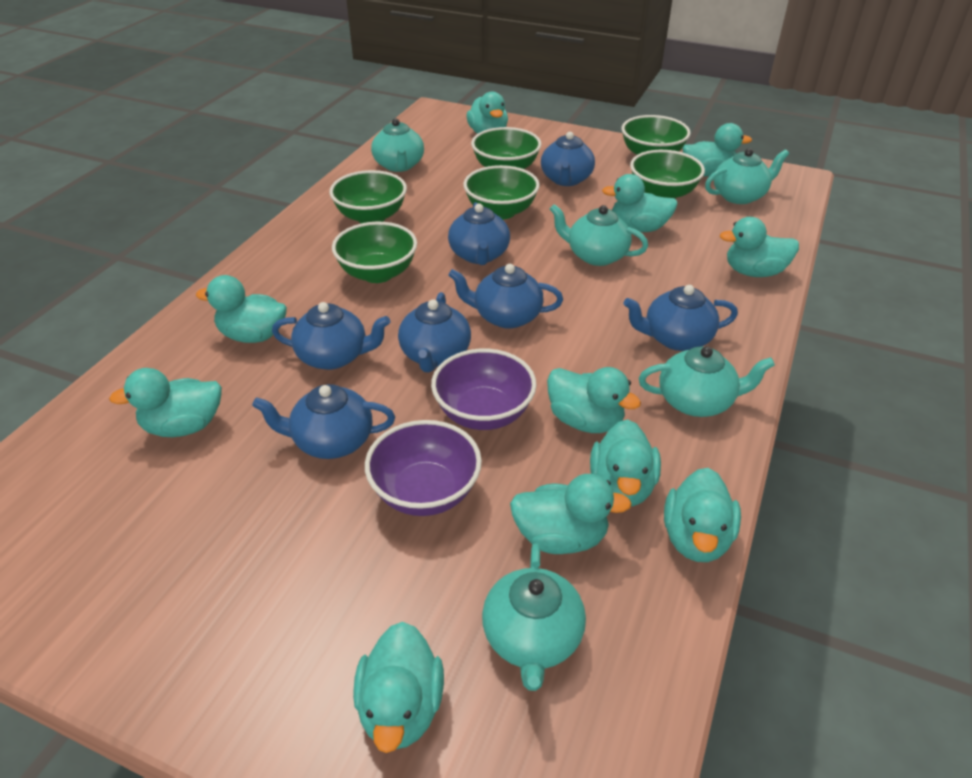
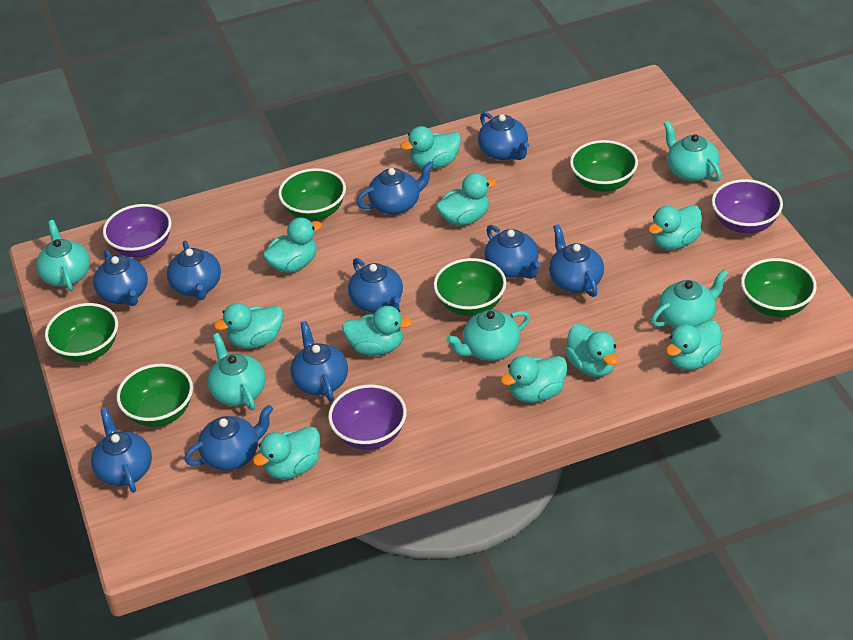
blue teapot: [252,384,395,459] [272,302,391,370] [398,292,471,373] [448,202,510,265] [449,264,563,329] [541,132,595,186] [623,285,738,351] = 7 -> [91,408,152,493] [93,250,148,306] [167,240,221,300] [184,405,273,470] [290,321,348,401] [348,258,403,313] [356,161,434,215] [478,112,529,160] [484,225,541,279] [549,224,604,297] = 10
purple bowl: [365,420,482,516] [431,349,537,430] = 2 -> [103,204,172,258] [328,384,407,450] [712,179,783,233] = 3
turquoise duck: [109,368,222,437] [196,275,287,343] [353,622,444,753] [466,92,508,134] [510,474,632,554] [547,367,641,433] [590,419,661,506] [602,174,678,232] [664,468,741,562] [682,123,752,177] [720,217,799,277] = 11 -> [214,303,283,349] [253,426,320,479] [263,217,322,273] [342,306,413,355] [400,126,461,169] [436,173,497,226] [500,356,567,403] [565,324,618,377] [648,205,702,250] [666,320,722,370] = 10

